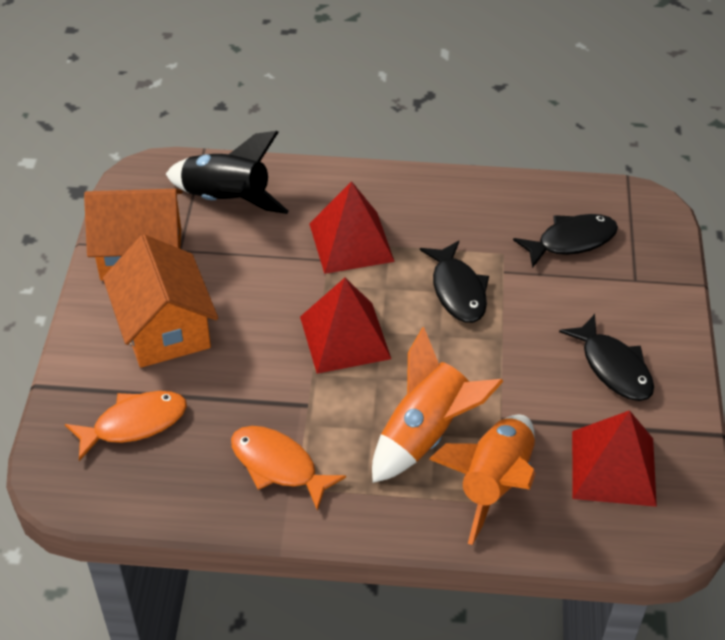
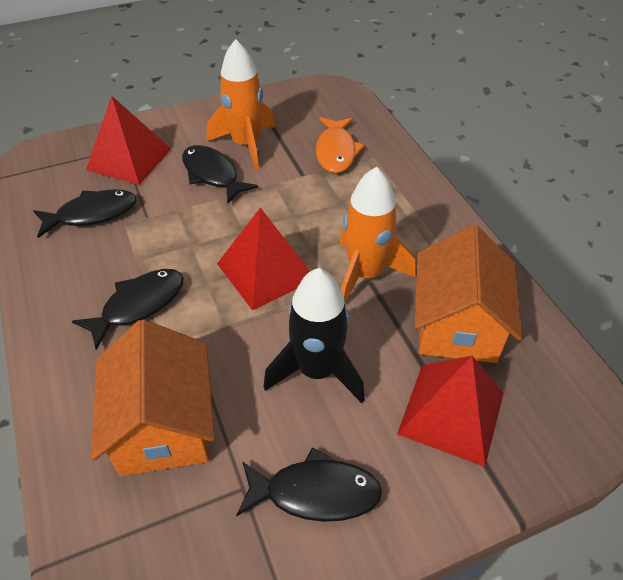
black fish: [420,241,489,323] [513,214,618,268] [559,314,654,401] = 3 -> [33,189,137,238] [72,269,184,350] [182,145,258,203] [236,447,383,522] = 4
orange fish: [65,391,187,461] [231,426,346,510] = 2 -> [316,117,364,173] = 1

